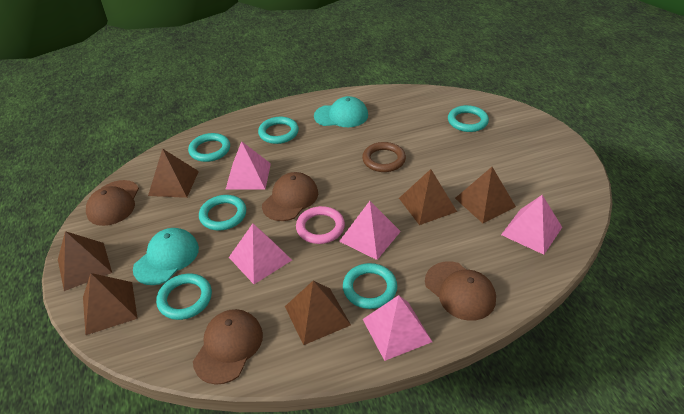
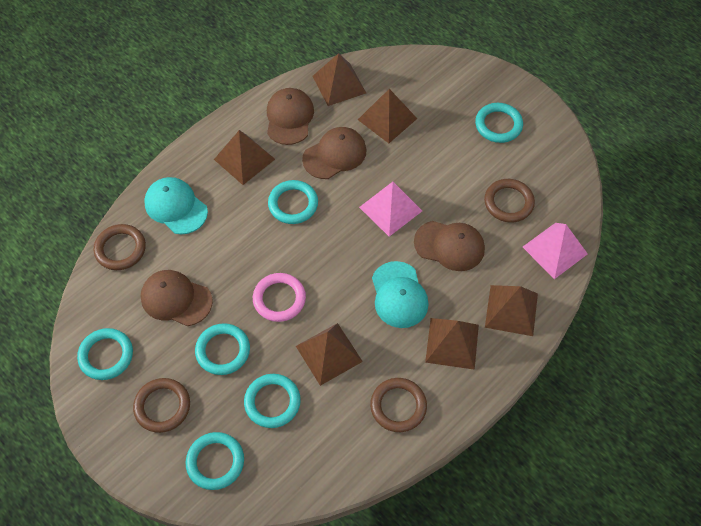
brown ring: [362,142,406,172] = 1 -> [94,224,146,270] [133,378,190,433] [370,378,427,432] [484,179,535,223] = 4
pink pyramid: [225,141,271,190] [229,223,292,284] [339,201,401,260] [363,295,432,361] [501,195,562,255] = 5 -> [359,182,422,237] [523,223,588,279] = 2

